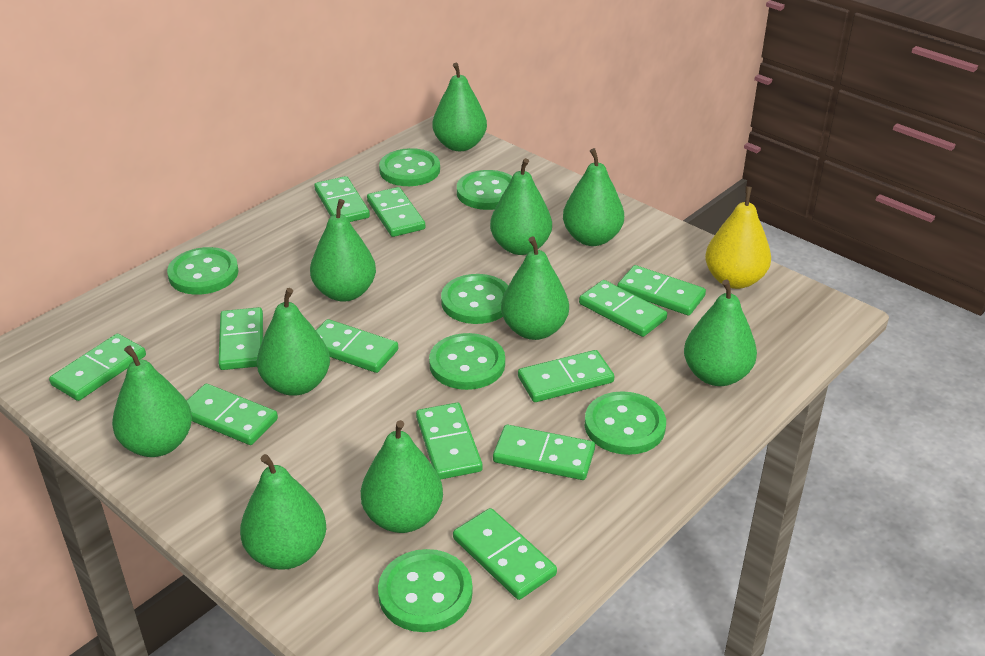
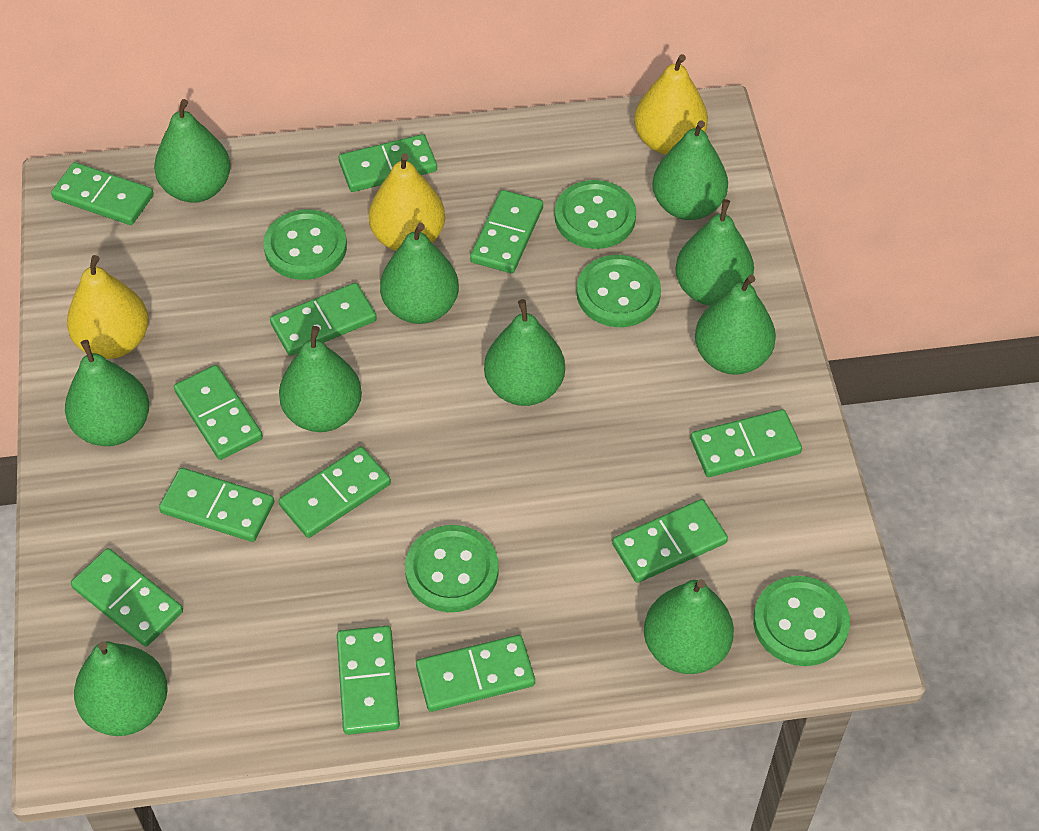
green button: [167,247,239,295] [378,549,473,632] [379,148,440,186] [429,333,505,390] [441,274,508,324] [457,170,513,210] [585,391,666,455] = 7 -> [263,209,347,280] [405,525,499,612] [555,180,636,249] [577,255,661,327] [753,576,850,666] = 5
yellow pear: [705,186,771,289] = 1 -> [67,255,149,359] [369,153,445,251] [634,54,708,155] = 3

